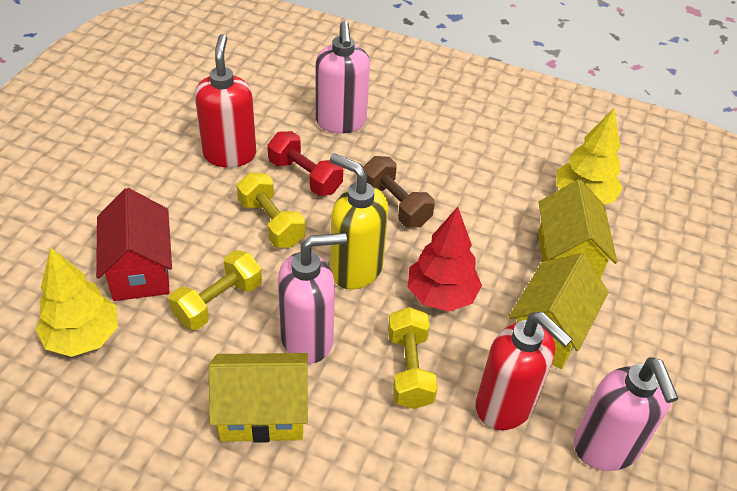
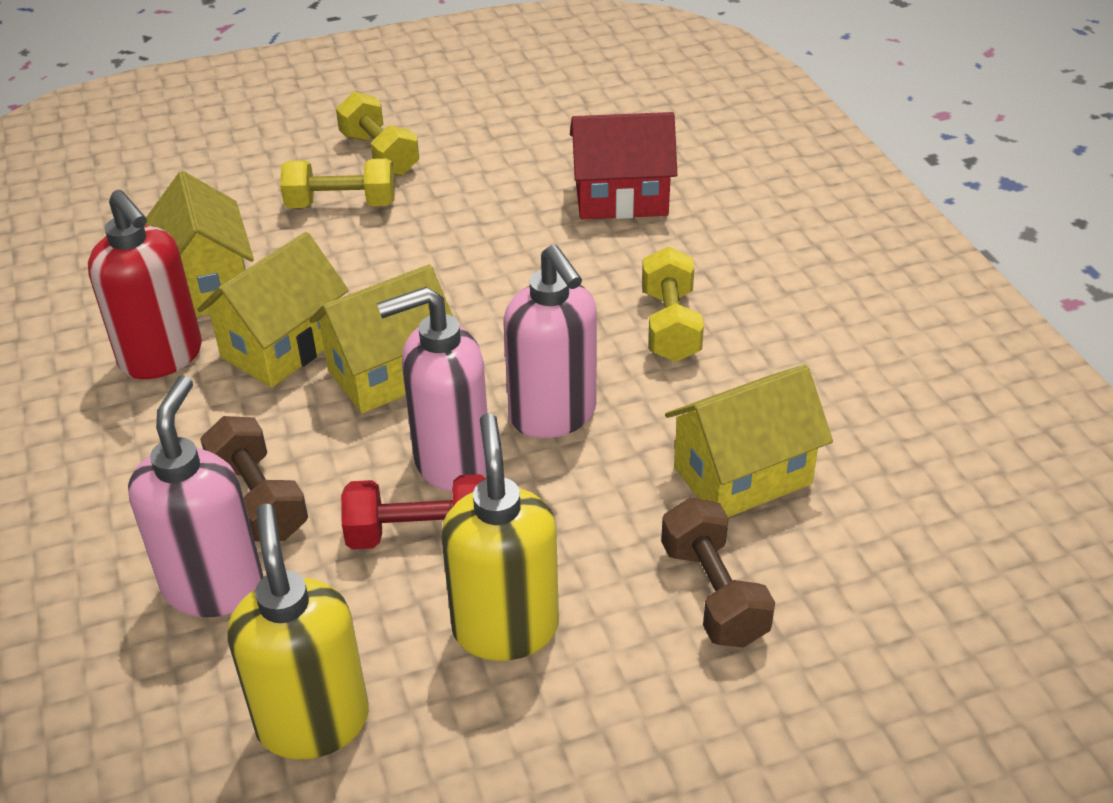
brown dumbbell: [363,156,435,227] = 1 -> [200,416,308,541] [661,497,775,648] = 2
red soap dispenser: [195,34,256,168] [476,312,573,430] = 2 -> [88,190,202,379] = 1
red tree: [408,207,482,311] = 1 -> none = 0
yellow house: [209,353,308,443] [509,253,609,369] [538,179,617,279] = 3 -> [146,171,254,317] [197,232,349,388] [309,264,453,413] [665,365,833,517] = 4
yellow soap dispenser: [330,153,388,289] = 1 -> [227,504,369,759] [441,413,559,661] = 2
yellow tree: [35,247,118,357] [556,108,622,204] = 2 -> none = 0

